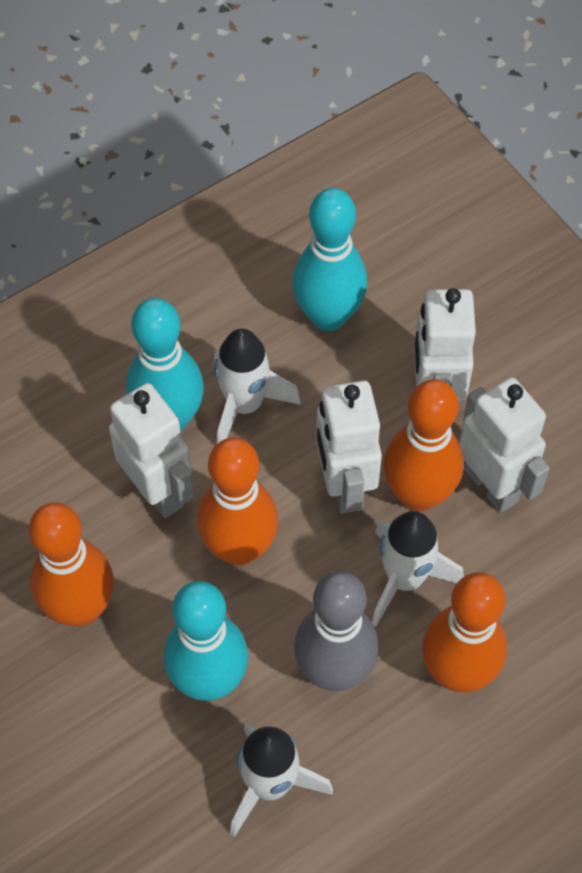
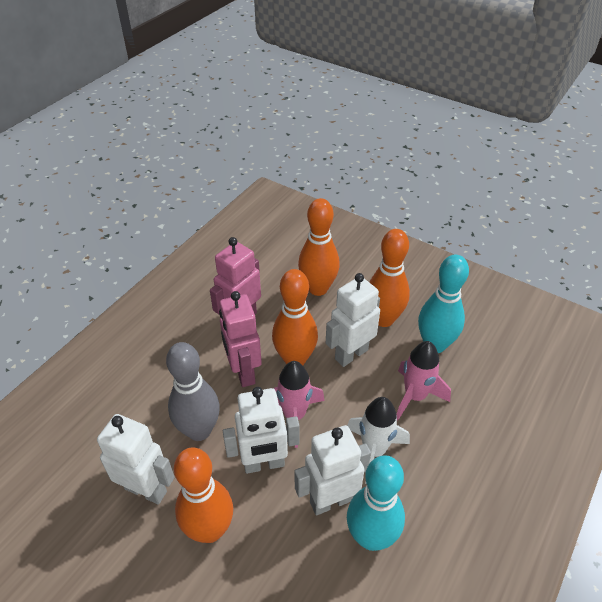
pink robot: none = 0 -> [210,237,261,314] [219,291,262,387] = 2
pink rocket: none = 0 -> [273,361,325,448] [397,341,451,421] = 2
turquoise bowling pin: [126,298,204,431] [164,581,248,701] [292,188,367,331] = 3 -> [347,455,405,551] [418,255,469,353] = 2
white rocket: [213,329,301,444] [230,722,333,837] [372,511,464,627] = 3 -> [347,397,410,484] = 1

